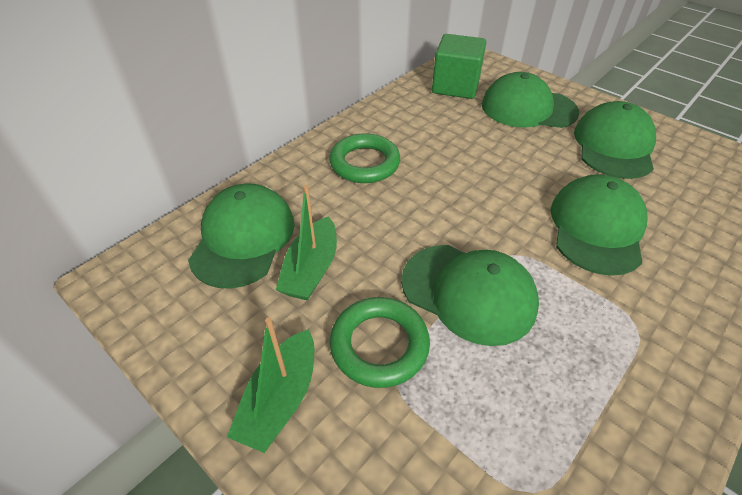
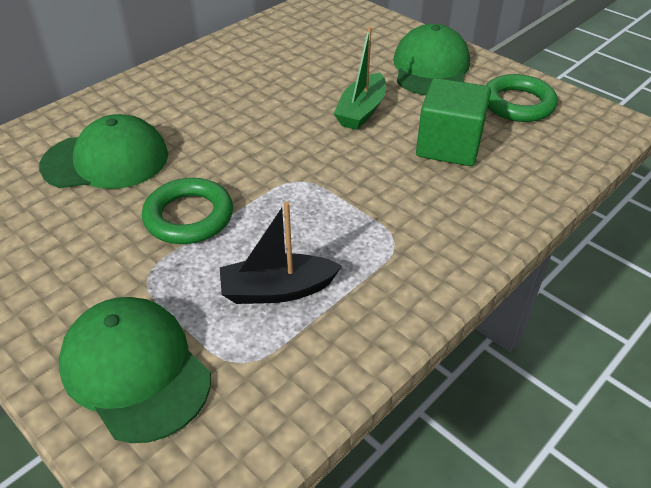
black boat: none = 0 -> [220,201,342,304] = 1
green boat: [227,318,314,453] [276,185,337,301] = 2 -> [334,26,386,130] = 1
green cap: [188,183,295,289] [401,245,539,346] [482,72,579,128] [551,174,647,276] [574,101,656,179] = 5 -> [39,114,168,189] [59,297,211,443] [393,24,470,95] = 3

